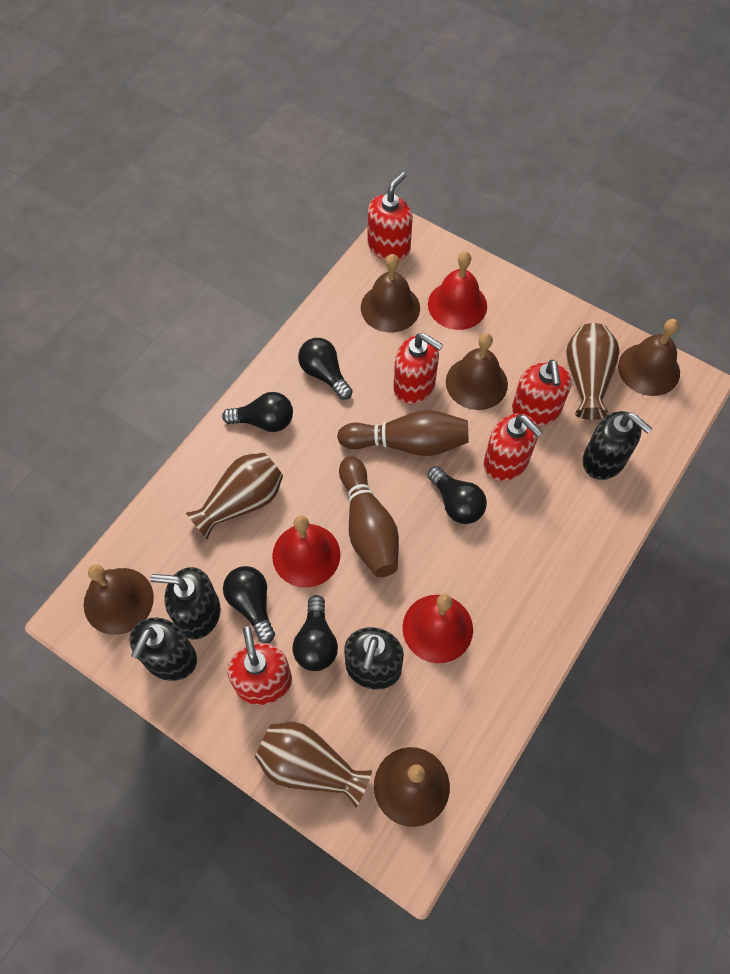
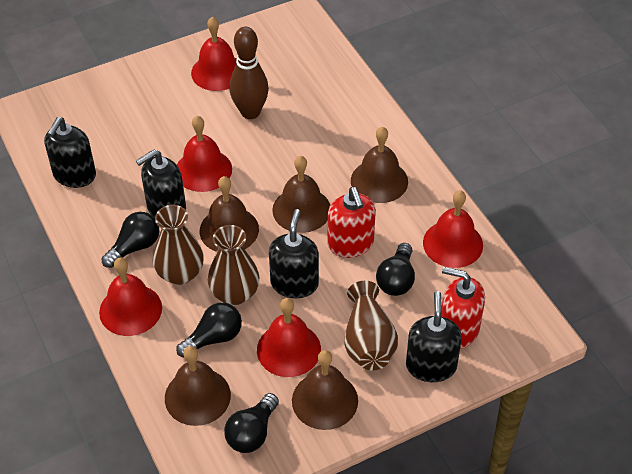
black light bulb: [222,392,293,432] [223,566,275,643] [293,595,338,671] [298,338,353,400] [427,466,487,524] = 5 -> [101,212,160,268] [176,302,242,357] [224,393,279,453] [376,243,415,296] = 4
brown bowling pin: [337,410,469,456] [339,456,399,577] = 2 -> [229,27,269,119] = 1
red bell: [272,516,340,588] [402,594,473,663] [428,251,487,330] = 3 -> [99,258,162,336] [177,116,232,192] [191,17,237,91] [257,298,321,377] [423,190,483,268] = 5
red soap dispenser: [227,626,292,705] [368,172,413,261] [393,333,443,405] [484,414,543,482] [512,359,572,427] = 5 -> [328,187,376,258] [441,267,485,349] = 2

